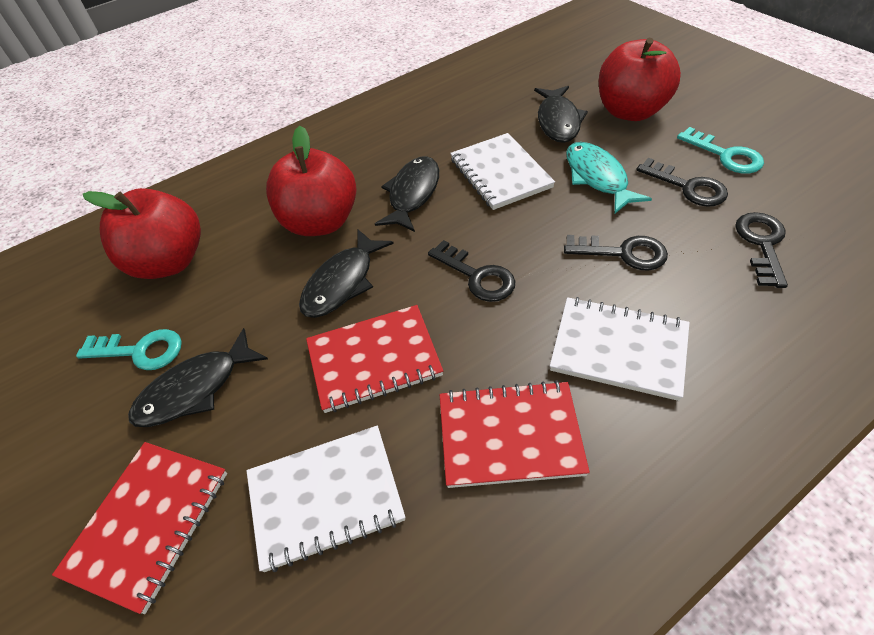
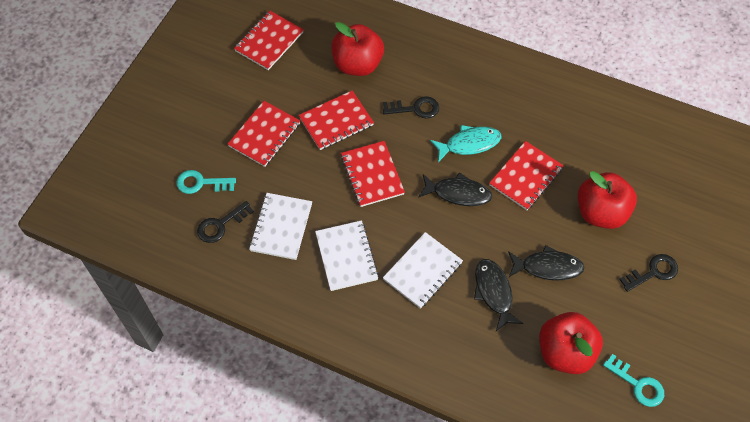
black fish: [128,328,268,427] [299,230,394,318] [375,156,439,232] [534,86,588,143] = 4 -> [418,172,492,206] [474,259,523,331] [508,245,584,281] = 3
black key: [428,240,515,302] [564,235,668,271] [636,158,728,207] [735,212,788,288] = 4 -> [197,201,254,243] [383,96,439,118] [619,254,678,292] = 3
red notebook: [52,442,227,614] [306,305,443,413] [439,380,590,488] = 3 -> [228,101,300,167] [234,11,304,70] [299,90,374,150] [341,141,405,207] [489,141,564,210] = 5

